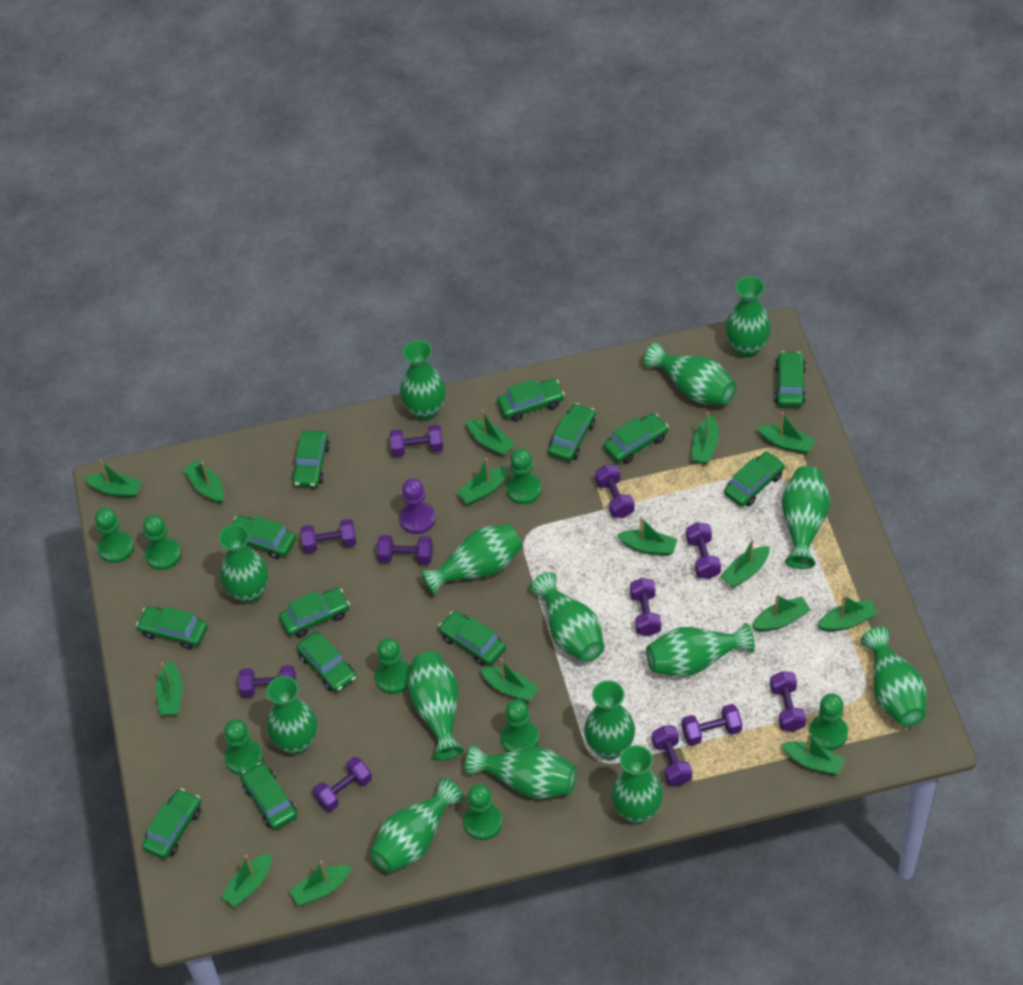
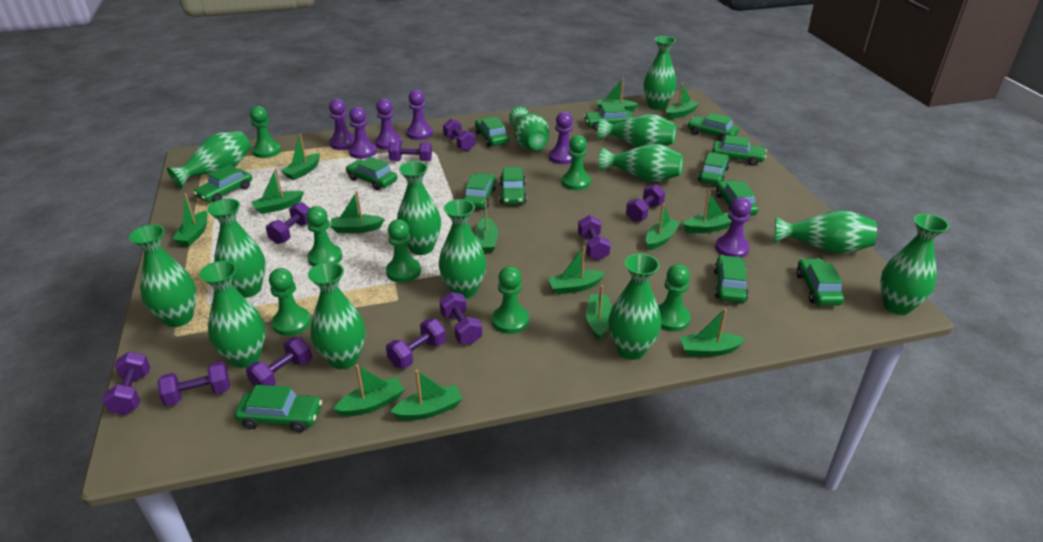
green boat: [85,460,142,498] [156,661,183,716] [184,460,224,504] [221,854,272,907] [289,861,351,906] [457,458,509,505] [466,409,515,456] [480,658,539,702] [617,517,677,556] [692,412,719,464] [720,539,770,588] [752,595,811,632] [757,412,815,454] [781,733,845,775] [817,595,878,631] = 15 -> [172,193,208,246] [252,168,304,214] [281,134,320,180] [330,191,384,233] [333,364,405,417] [390,370,462,421] [475,200,498,253] [548,246,605,295] [586,285,612,340] [597,78,639,112] [646,203,681,250] [666,82,699,119] [680,308,746,357] [683,191,732,233] = 14
green pawn: [95,508,134,563] [143,515,181,570] [224,719,263,775] [375,638,411,694] [463,784,503,840] [501,699,539,752] [506,449,542,504] [809,694,848,750] = 8 -> [250,106,281,158] [269,268,311,336] [306,206,342,267] [386,219,421,283] [492,266,529,334] [562,135,591,190] [658,264,691,332] = 7
green vase: [219,524,268,604] [267,676,317,755] [370,778,463,873] [400,340,446,421] [408,652,464,760] [420,524,523,596] [465,745,577,799] [530,572,604,662] [584,680,635,760] [611,745,663,824] [643,342,736,405] [646,623,755,677] [725,276,771,358] [782,466,830,569] [861,627,926,726] = 15 -> [129,224,197,327] [167,131,251,189] [199,261,266,368] [207,199,266,298] [308,262,366,369] [397,161,441,255] [439,199,487,298] [509,106,550,150] [598,114,677,147] [599,144,683,182] [608,253,661,360] [644,36,677,110] [774,210,877,254] [880,214,949,315] = 14
purple dumbbell: [238,665,296,698] [301,519,356,553] [313,757,372,812] [377,535,433,564] [390,425,443,457] [595,465,635,518] [630,578,661,636] [652,726,692,786] [682,704,742,746] [686,522,721,579] [770,671,806,732] = 11 -> [102,352,150,415] [157,361,230,406] [246,337,312,387] [266,202,310,244] [386,319,446,369] [388,142,432,161] [440,292,482,344] [443,119,476,151] [578,215,611,261] [626,184,665,222] = 10
purple pawn: [399,478,435,534] = 1 -> [329,99,355,150] [349,107,377,159] [375,98,402,150] [406,90,433,140] [549,112,573,164] [715,197,751,258] = 6

